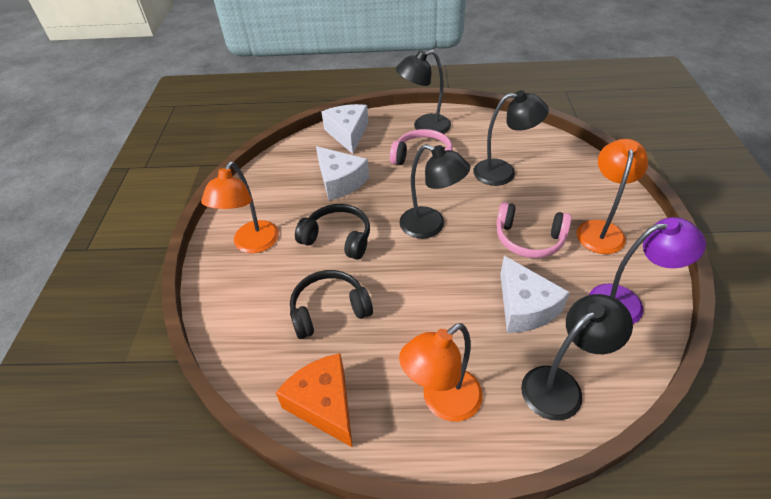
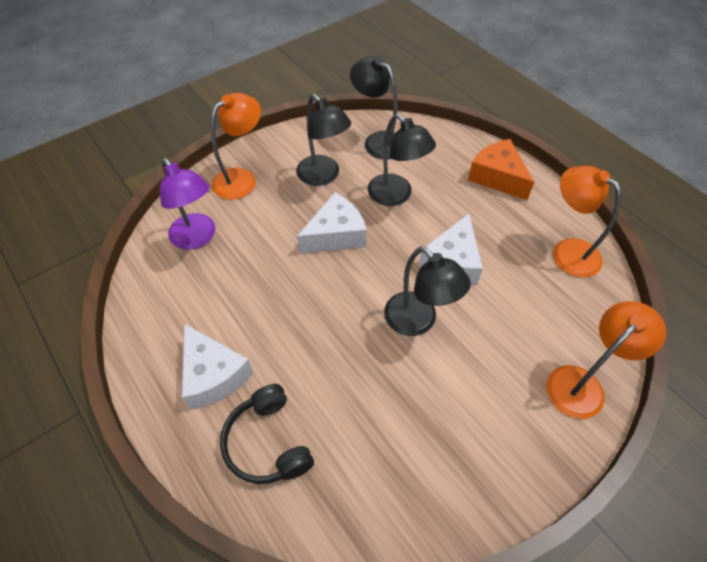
black headphones: [290,270,373,339] [295,204,370,260] = 2 -> [220,384,314,484] = 1
pink headphones: [390,129,453,165] [496,202,572,258] = 2 -> none = 0

